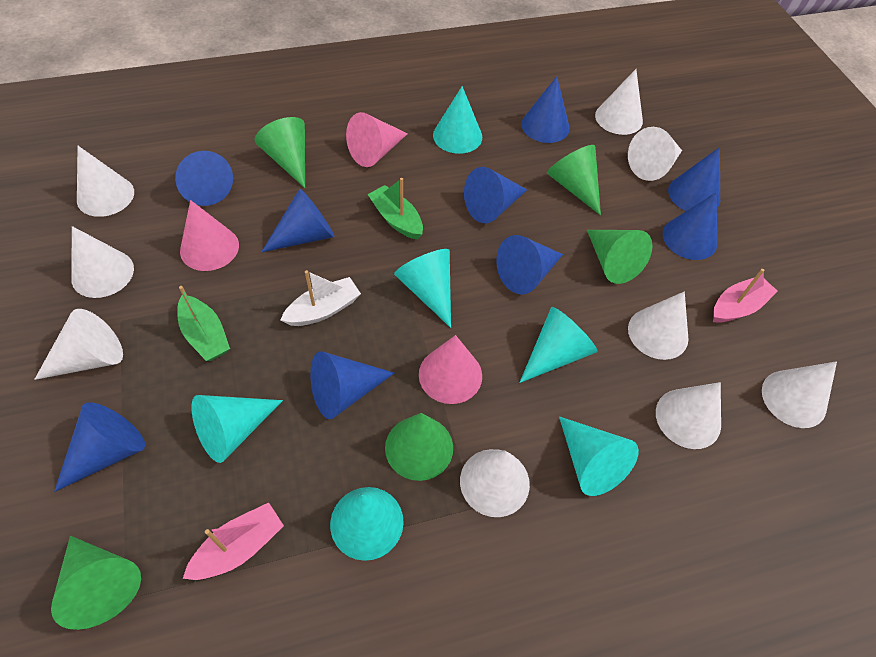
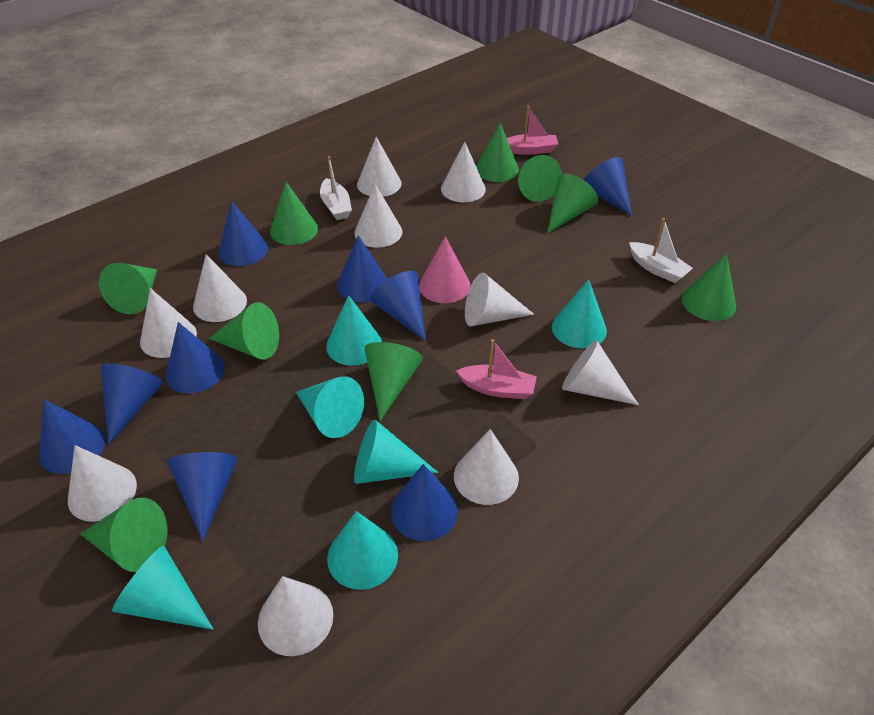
green boat: [177,286,230,361] [367,178,423,240] = 2 -> none = 0
green cone: [51,536,141,630] [255,117,305,188] [385,413,453,481] [547,145,601,216] [587,230,653,284] = 5 -> [80,498,167,572] [99,263,157,315] [208,302,279,360] [270,182,318,245] [365,342,423,421] [476,122,519,182] [518,155,562,202] [548,174,598,233] [682,253,736,321] = 9
pink cone: [180,200,239,271] [346,112,408,167] [419,335,482,404] = 3 -> [419,236,471,303] = 1
white boat: [280,270,361,326] = 1 -> [320,156,352,220] [629,218,693,283] = 2
white cone: [34,309,123,380] [71,226,134,298] [77,146,134,217] [460,449,530,517] [595,69,643,135] [628,127,682,181] [628,291,689,360] [656,382,721,449] [762,361,837,428] = 9 -> [68,445,137,522] [140,288,197,358] [193,254,247,322] [258,576,333,656] [354,184,402,248] [357,137,402,197] [441,141,486,202] [454,429,519,505] [465,273,534,327] [562,340,639,405] = 10

